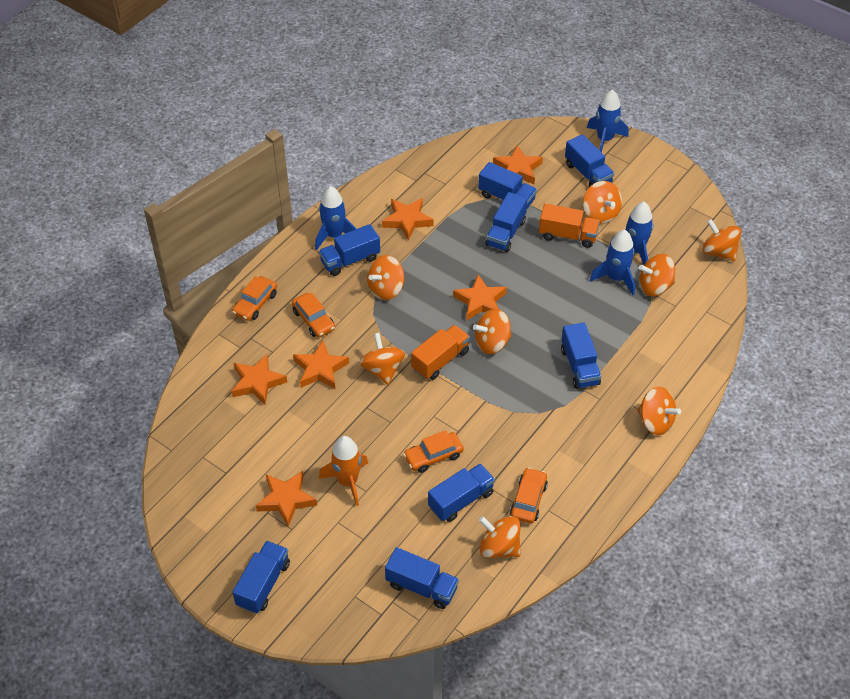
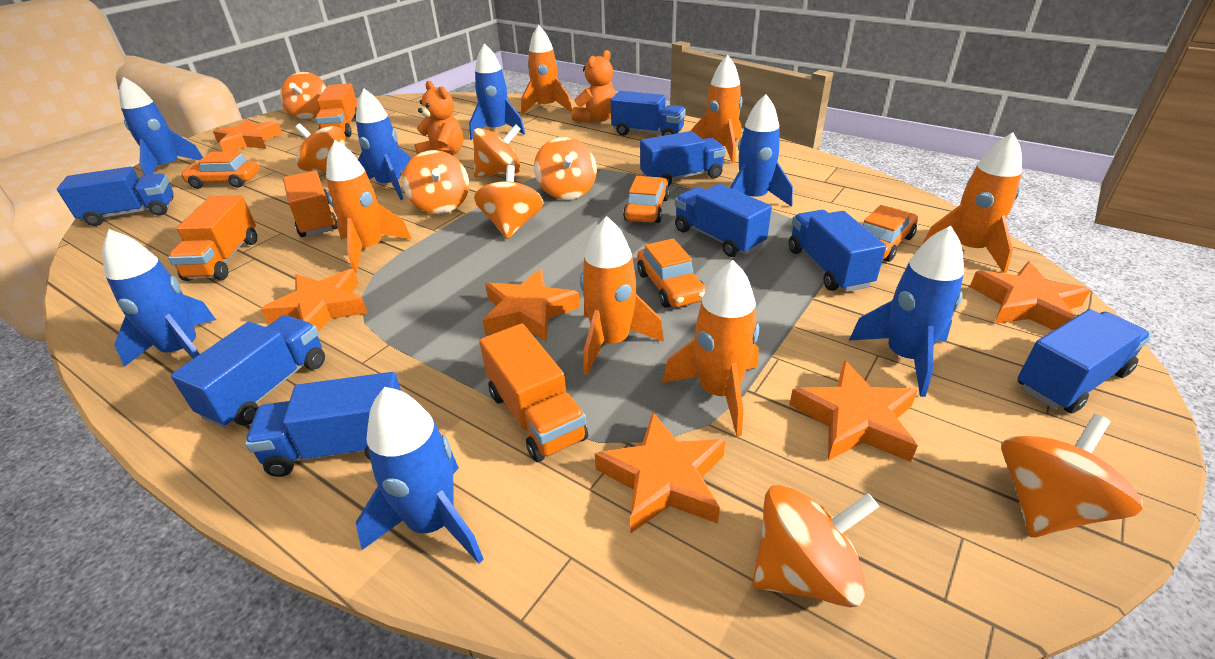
blue rocket: [315,186,356,250] [587,89,629,152] [590,229,635,295] [610,202,654,265] = 4 -> [102,229,216,367] [119,77,203,176] [356,88,411,200] [356,387,483,563] [469,43,525,140] [730,94,793,207] [849,226,964,397] = 7
orange rocket: [319,436,368,506] = 1 -> [326,140,411,273] [521,25,572,115] [580,216,664,375] [662,260,759,436] [690,55,742,164] [922,132,1022,273] = 6
orange teddy bear: none = 0 -> [415,81,463,156] [571,50,616,123] = 2
orange truck: [411,325,470,380] [539,204,600,248] = 2 -> [168,195,257,281] [283,170,338,237] [316,83,357,137] [479,323,588,462] = 4

